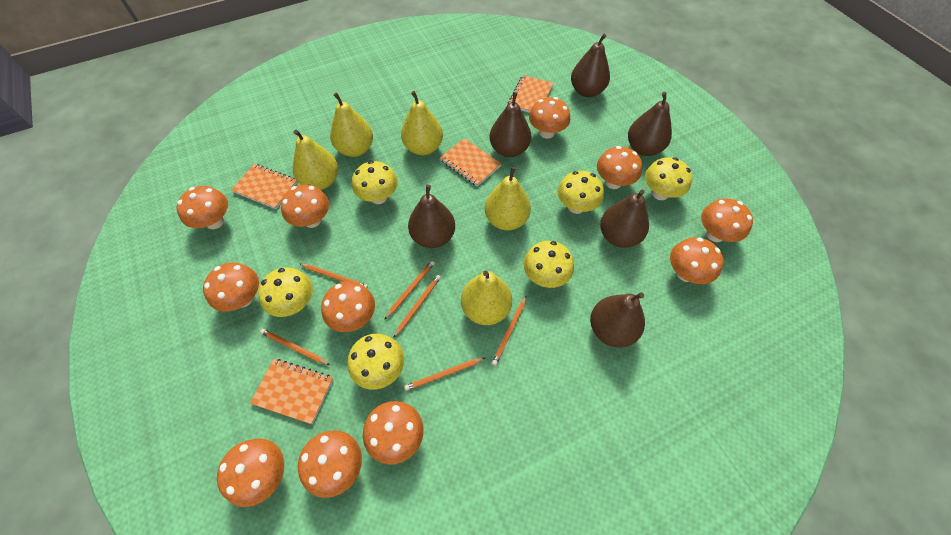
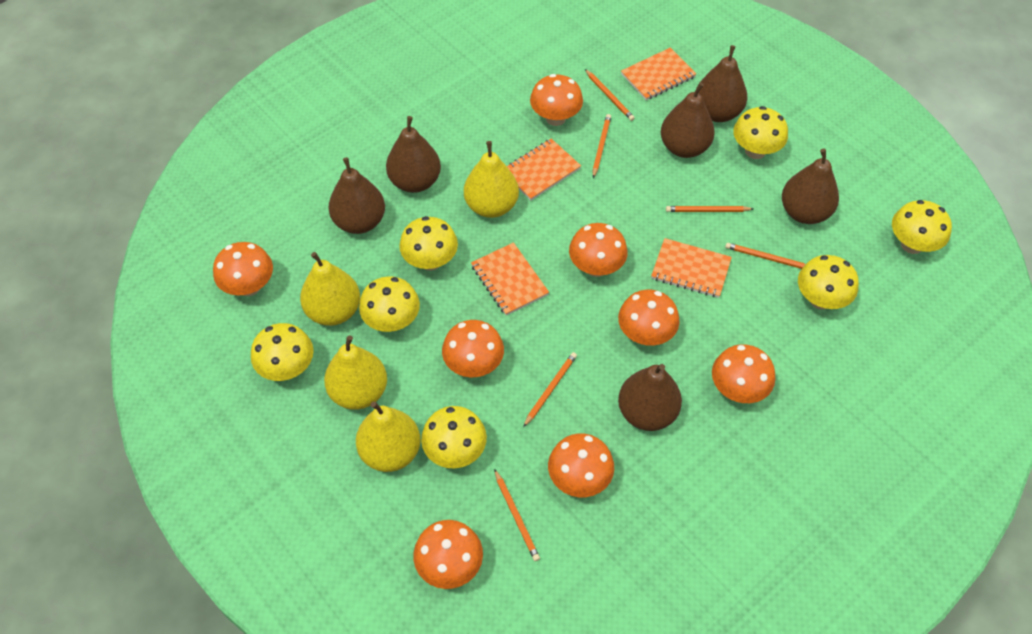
orange mushroom: [176,186,228,229] [203,262,259,312] [217,438,284,507] [281,184,329,228] [298,430,362,498] [321,281,375,332] [363,401,424,465] [529,97,570,139] [597,146,642,189] [670,237,724,284] [701,199,753,242] = 11 -> [213,242,273,296] [413,520,483,589] [442,320,504,377] [530,74,583,126] [548,433,614,497] [569,223,628,277] [618,290,680,346] [712,344,775,403] = 8
yellow mushroom: [258,267,313,317] [348,334,404,390] [352,161,398,204] [524,241,574,288] [557,171,604,214] [645,157,692,200] = 6 -> [251,323,314,381] [359,276,420,332] [399,216,458,271] [421,406,487,468] [733,106,788,159] [798,255,859,310] [892,200,952,254] = 7
yellow pear: [293,130,338,190] [330,92,373,157] [401,91,443,155] [461,271,512,325] [485,167,531,230] = 5 -> [300,252,360,326] [324,335,387,410] [356,401,421,472] [464,141,519,218] = 4

